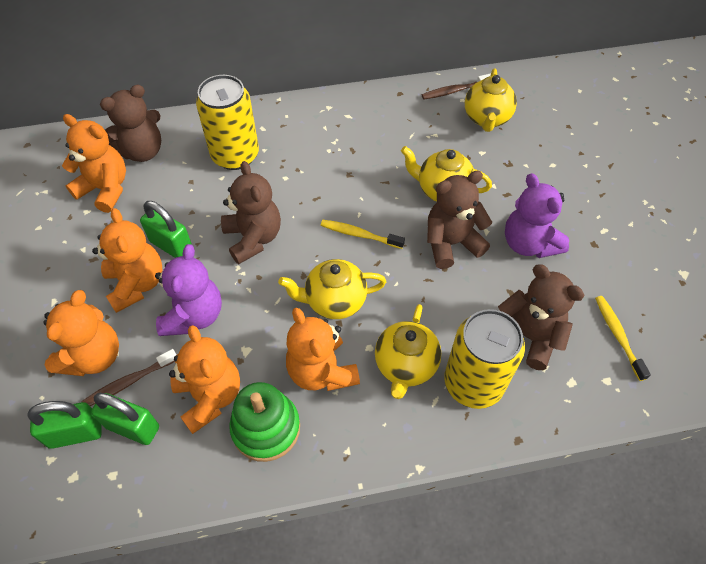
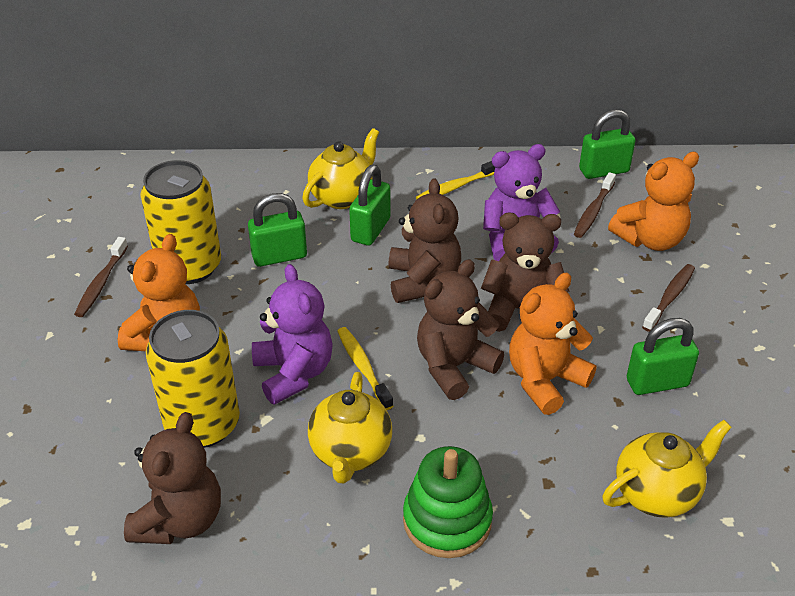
brown toothbrush: [81,349,176,406] [422,74,491,99] = 2 -> [74,237,128,317] [574,172,616,238] [642,264,695,332] = 3
green padlock: [28,401,102,449] [91,393,159,445] [140,201,192,258] = 3 -> [248,193,307,267] [349,165,391,246] [579,110,636,179] [627,318,699,395] = 4
orange teddy bear: [43,290,119,376] [62,114,126,213] [92,208,162,313] [169,325,240,434] [286,308,360,391] = 5 -> [118,234,200,351] [509,273,596,415] [608,152,699,251] = 3
yellow teapot: [278,259,386,319] [375,304,441,399] [401,146,492,202] [465,68,517,132] = 4 -> [302,128,379,209] [308,372,392,483] [603,420,732,518] = 3

